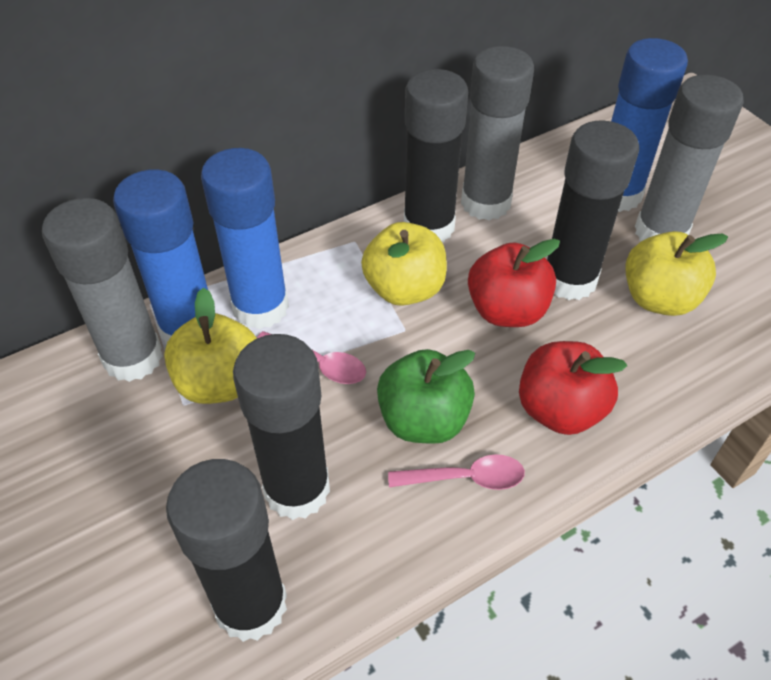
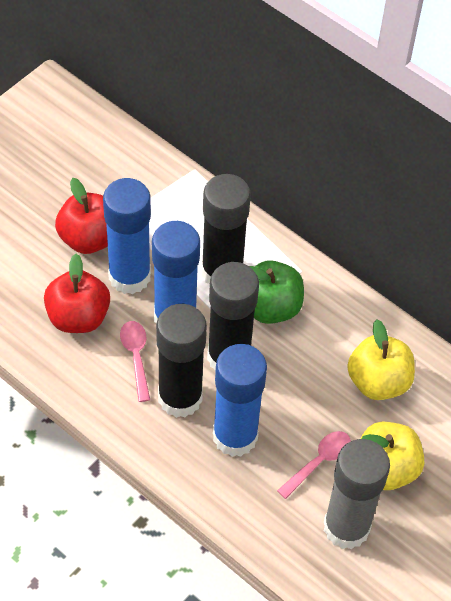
black glue stick: [166,459,287,642] [233,334,330,520] [404,69,468,243] [547,120,639,300] = 4 -> [156,304,207,418] [202,174,251,284] [207,262,259,372] = 3
grey glue stick: [42,198,163,382] [461,46,534,220] [635,75,744,241] = 3 -> [324,439,390,549] = 1
yellow apple: [164,288,257,404] [361,222,447,306] [625,231,728,316] = 3 -> [347,319,415,400] [360,422,424,490] = 2

